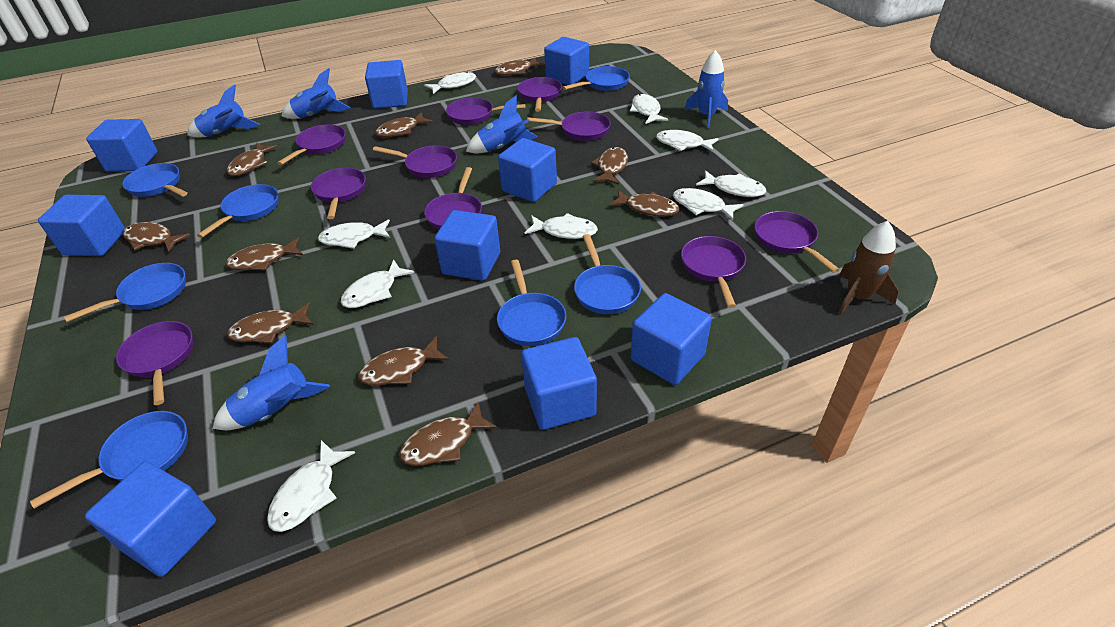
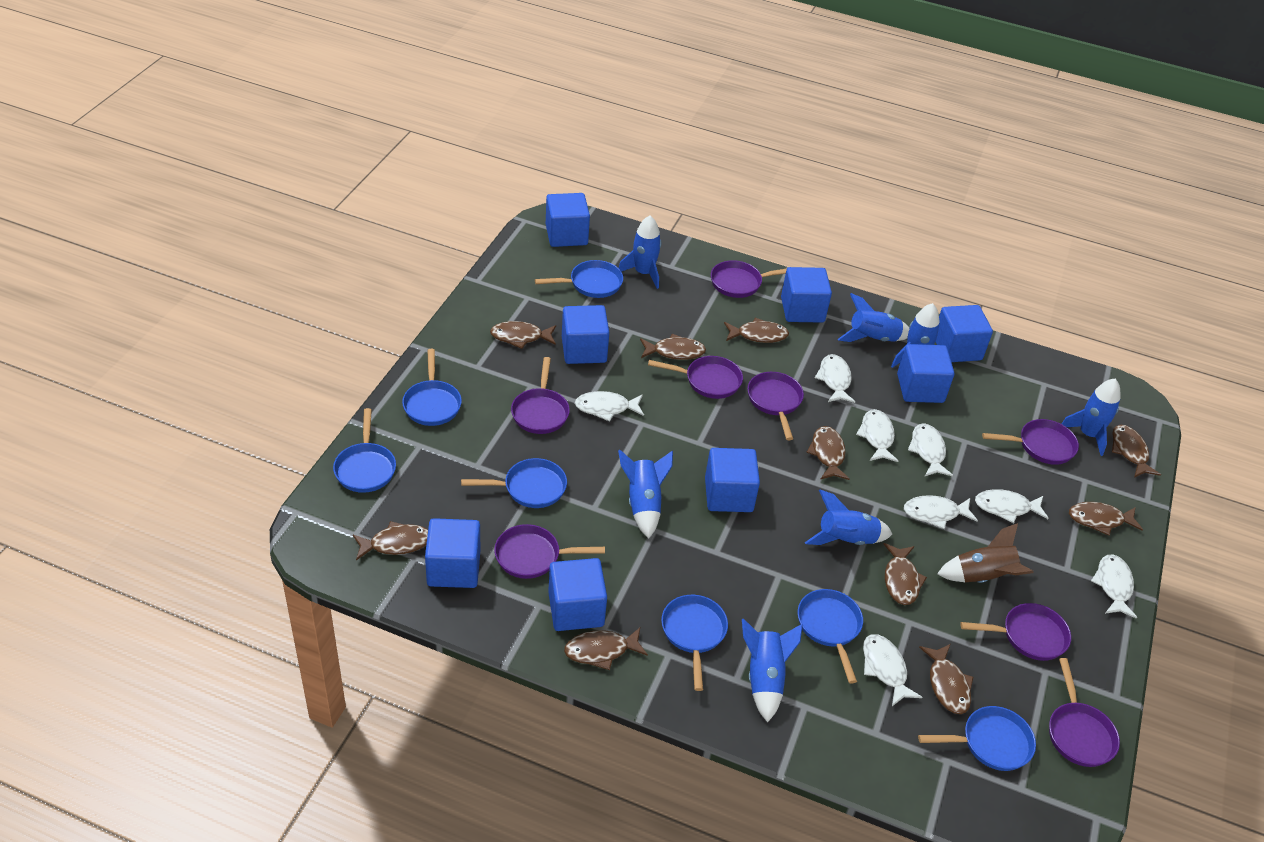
blue cube: [38,195,125,256] [85,461,216,577] [86,119,158,172] [365,60,408,109] [434,210,500,281] [498,138,557,202] [521,337,597,430] [544,37,589,85] [631,293,712,385] = 9 -> [425,518,480,588] [546,193,590,247] [548,558,607,631] [562,305,609,364] [705,448,760,512] [781,267,832,323] [897,344,954,403] [935,305,993,362] = 8
blue rocket: [187,84,260,138] [213,335,330,430] [282,68,351,119] [466,95,538,153] [685,50,728,128] = 5 -> [618,450,673,538] [619,216,661,289] [742,619,803,722] [805,489,892,545] [838,293,909,342] [891,303,940,368] [1062,378,1120,456] = 7
purple pan: [116,321,193,405] [277,124,346,165] [311,168,366,219] [373,145,457,178] [424,167,482,230] [446,98,526,125] [518,77,562,112] [527,111,611,141] [681,236,746,308] [754,211,839,273] = 10 -> [494,524,605,579] [511,357,570,434] [648,356,743,399] [711,260,787,298] [747,372,804,440] [960,603,1071,661] [982,419,1079,465] [1049,658,1120,767] = 8
white fish: [267,440,355,532] [318,219,390,249] [341,259,414,308] [424,72,476,94] [525,213,598,239] [630,94,668,124] [656,130,719,152] [673,188,744,221] [696,170,766,197] = 9 -> [575,391,644,421] [815,354,855,403] [856,409,898,462] [863,634,922,706] [904,495,978,529] [908,423,953,477] [975,489,1049,523] [1091,555,1137,619] = 8

